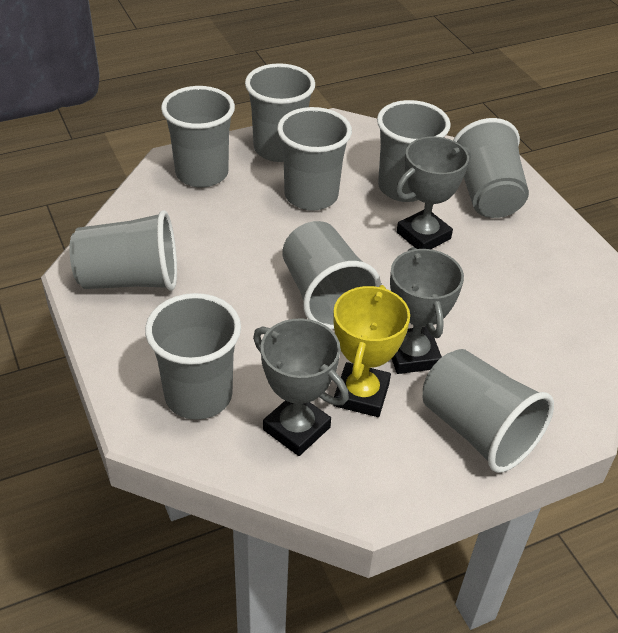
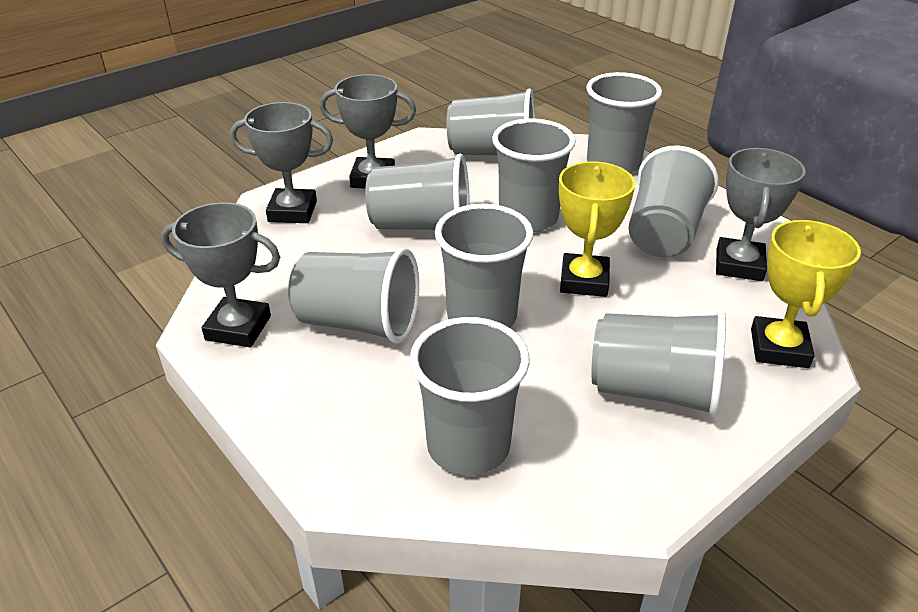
grey trophy: [253,319,349,456] [390,247,464,374] [396,137,471,249] = 3 -> [161,202,280,347] [230,102,333,223] [319,74,416,188] [716,148,806,281] = 4
yellow trophy: [333,285,410,417] = 1 -> [559,161,635,297] [751,220,861,368] = 2

